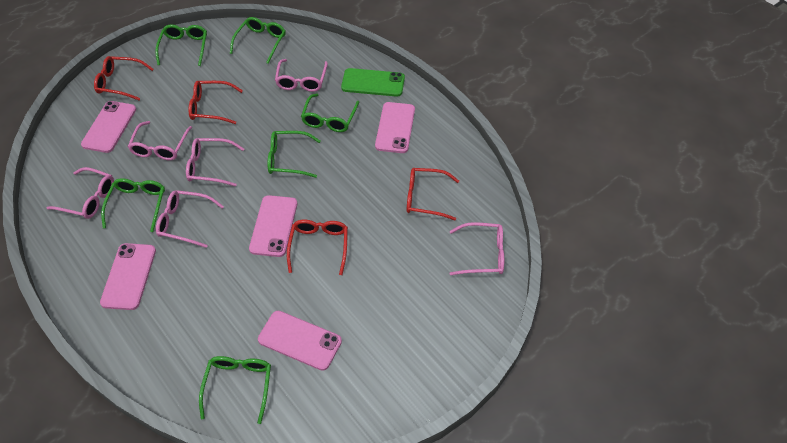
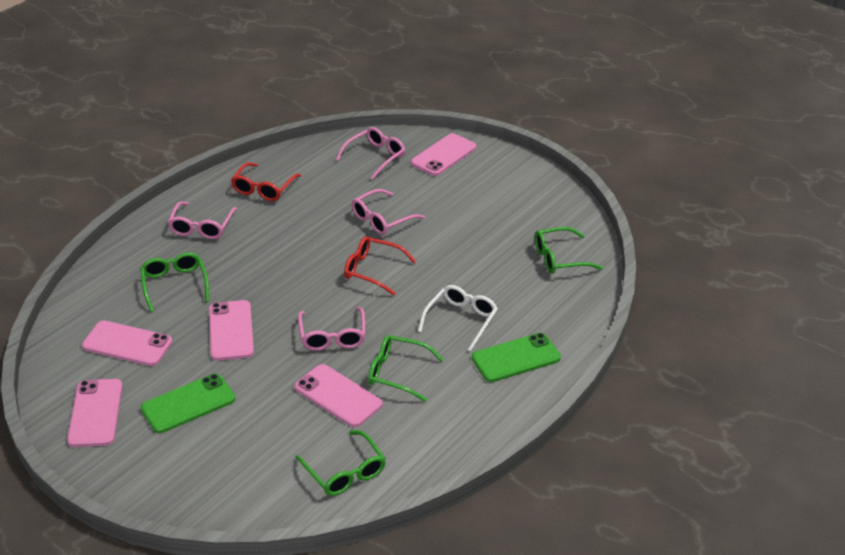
green glasses: [101,178,165,232] [155,24,207,66] [199,356,271,424] [230,17,286,64] [268,131,321,178] [301,93,359,132] = 6 -> [140,252,209,312] [295,430,386,496] [368,335,444,402] [535,227,603,274] = 4
green phone: [341,68,405,97] = 1 -> [141,374,235,433] [472,333,561,382] = 2
pink glasses: [47,167,114,219] [128,121,192,160] [156,190,224,248] [186,138,244,186] [275,59,328,92] [450,222,504,275] = 6 -> [168,202,237,239] [298,307,366,351] [336,127,405,179] [352,189,425,235] = 4
red glasses: [94,56,154,100] [189,81,243,124] [287,220,348,275] [407,168,459,221] = 4 -> [231,162,301,201] [344,236,416,295] = 2
white glasses: none = 0 -> [418,285,498,351] = 1

